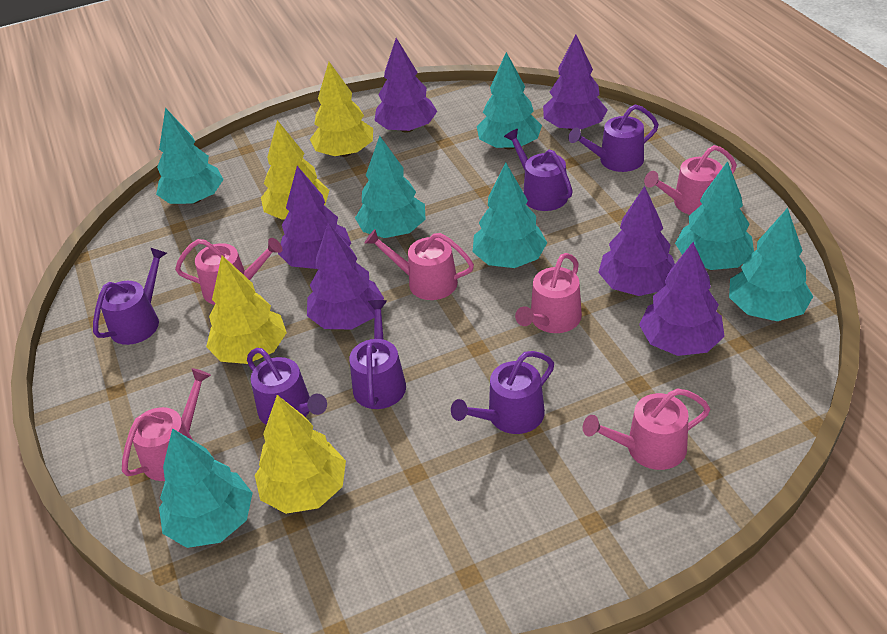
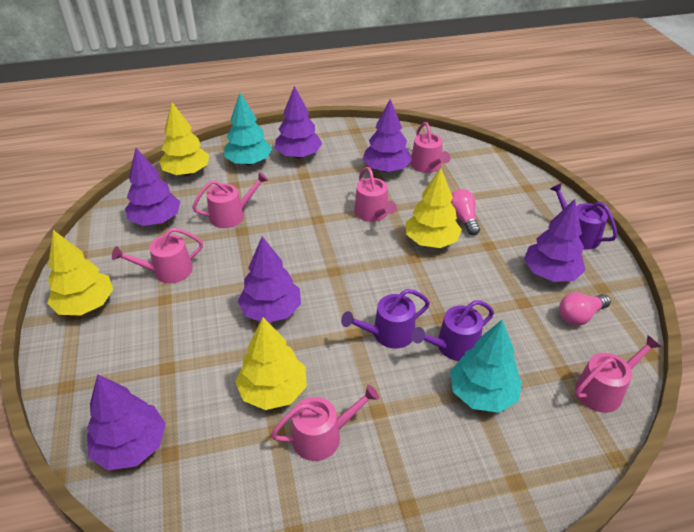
pink light bulb: none = 0 -> [451,189,480,236] [559,292,611,326] = 2
purple watering can: [93,248,167,345] [247,348,327,425] [349,300,406,409] [451,351,554,434] [504,129,573,211] [568,105,659,172] = 6 -> [341,289,430,349] [411,300,494,361] [550,183,617,250] = 3
turquoise tree: [156,108,224,204] [159,428,253,548] [355,136,426,238] [473,162,547,268] [477,52,542,149] [675,161,754,270] [729,208,813,321] = 7 -> [224,93,272,165] [450,320,522,413] = 2

